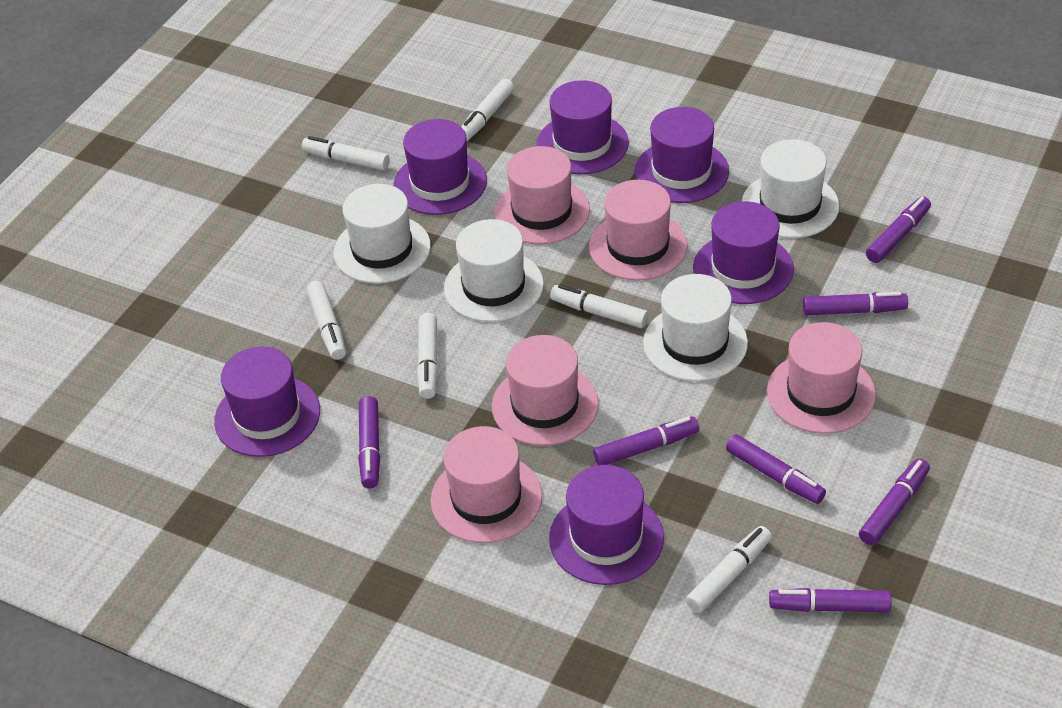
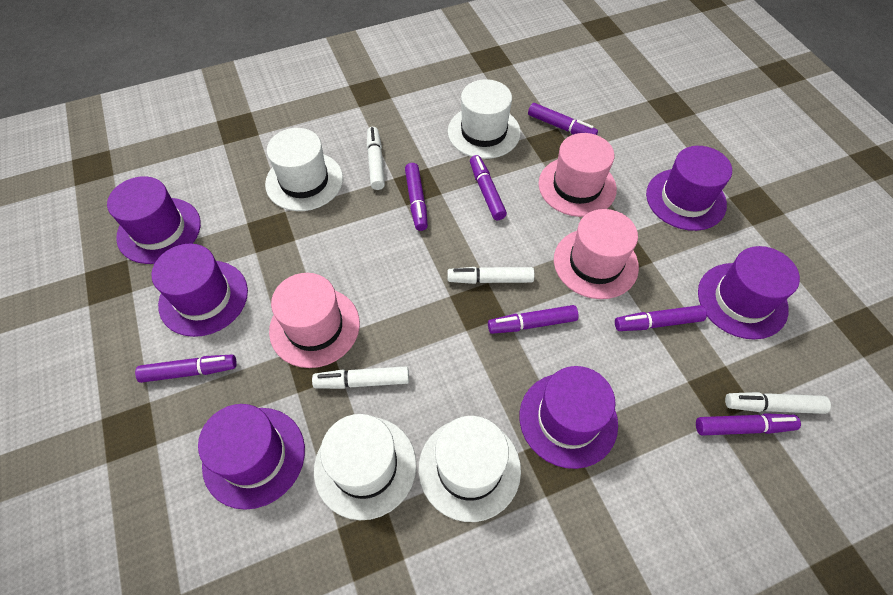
pink hat: [431,426,542,543] [492,335,599,446] [494,146,590,244] [589,180,688,281] [767,322,876,434] = 5 -> [269,273,360,368] [539,133,617,217] [554,209,639,299] = 3
white marker: [302,136,390,170] [307,281,346,360] [417,313,438,399] [461,79,514,141] [550,284,648,328] [686,526,772,613] = 6 -> [312,366,409,389] [367,127,385,190] [447,267,535,284] [725,392,831,414] = 4

